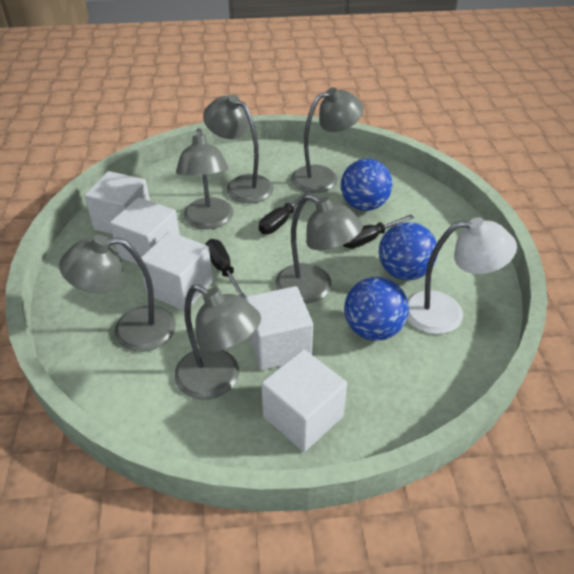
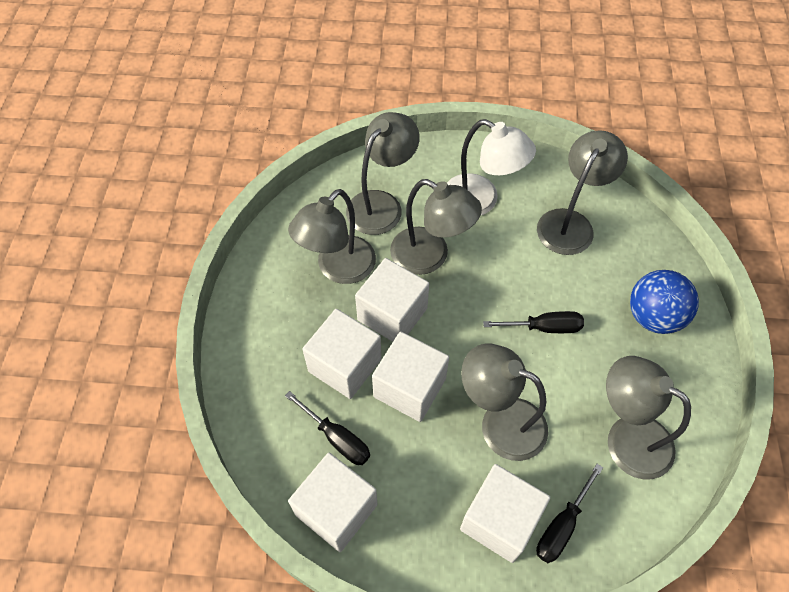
blue ball: [341,159,393,211] [344,277,409,341] [379,222,438,280] = 3 -> [630,270,699,334] = 1

